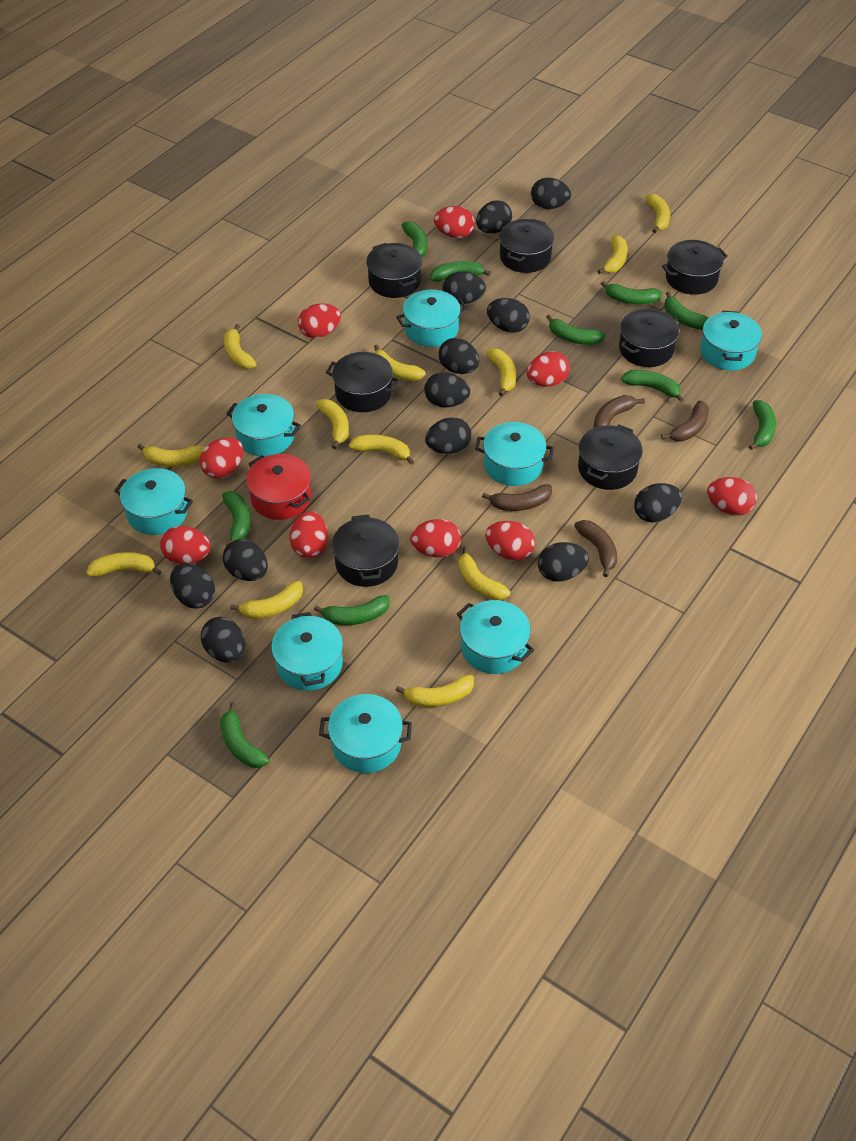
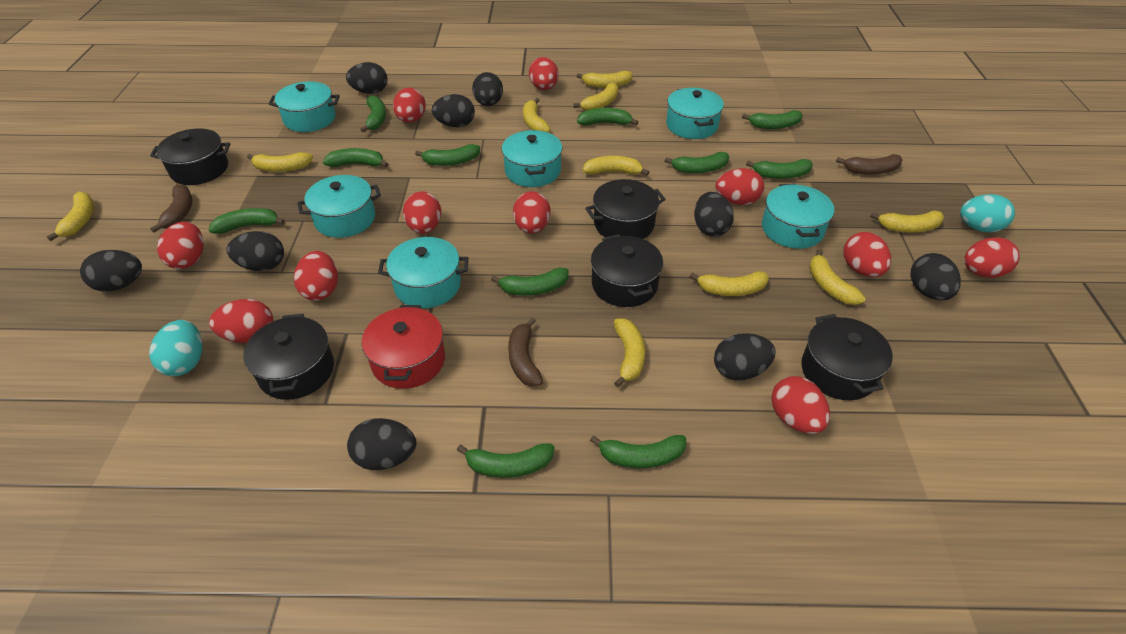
black egg: [170,563,215,609] [201,617,245,663] [223,539,268,581] [424,372,470,407] [425,418,471,454] [439,338,479,374] [443,271,486,304] [476,200,512,233] [487,298,530,333] [531,178,571,209] [538,542,589,582] [634,483,682,523] = 12 -> [80,250,142,292] [227,231,284,271] [346,62,388,94] [347,418,416,470] [432,94,475,127] [472,72,503,106] [694,192,734,237] [714,333,776,381] [910,253,961,300] = 9
black pot: [326,352,400,412] [332,514,399,587] [366,243,422,298] [499,219,554,273] [578,424,643,490] [619,309,679,367] [662,240,728,295] = 7 -> [150,129,230,185] [243,314,334,400] [585,179,666,239] [591,234,663,307] [801,314,893,400] = 5
brown banana: [482,484,552,511] [574,520,617,577] [594,395,645,428] [661,401,709,441] = 4 -> [150,184,192,232] [508,317,543,386] [836,154,903,175] = 3
green banana: [220,702,269,768] [222,491,250,546] [314,595,389,625] [401,221,427,257] [430,261,491,282] [546,314,605,345] [601,281,662,304] [621,370,684,402] [665,292,709,330] [749,400,776,450] = 10 -> [208,208,285,234] [323,148,388,167] [360,96,386,133] [415,144,480,166] [457,443,554,478] [491,268,569,296] [577,108,638,126] [590,435,686,468] [665,152,729,173] [742,110,803,129] [746,159,813,179] = 11
red egg: [160,526,211,564] [200,437,244,479] [290,511,328,558] [298,303,341,338] [410,519,461,557] [434,206,475,238] [485,521,535,561] [527,351,570,387] [707,477,757,516] = 9 -> [157,222,204,269] [209,299,273,343] [294,251,338,301] [393,88,426,123] [403,191,441,234] [513,191,550,234] [529,57,558,90] [715,168,764,205] [771,376,830,434] [843,232,891,277] [964,237,1020,278] = 11
turquoise egg: none = 0 -> [149,320,203,376] [960,194,1015,232] = 2
turquoise pot: [114,468,193,535] [226,394,301,457] [271,612,343,691] [319,694,412,773] [396,290,467,347] [457,600,534,674] [475,422,554,486] [700,311,762,370] = 8 -> [269,81,340,132] [297,175,381,238] [378,237,468,308] [502,130,562,187] [666,88,724,139] [762,184,834,249] = 6
yellow banana: [86,552,162,577] [138,444,205,467] [224,324,256,369] [230,581,303,619] [316,399,349,449] [349,434,414,465] [374,345,426,381] [395,675,474,707] [458,547,510,600] [486,348,516,396] [598,235,628,274] [645,193,670,233] = 12 -> [47,192,94,241] [247,152,313,172] [523,98,551,133] [574,82,619,111] [577,71,633,88] [583,156,650,175] [614,318,645,387] [690,271,769,296] [809,249,865,305] [870,210,944,232] = 10

